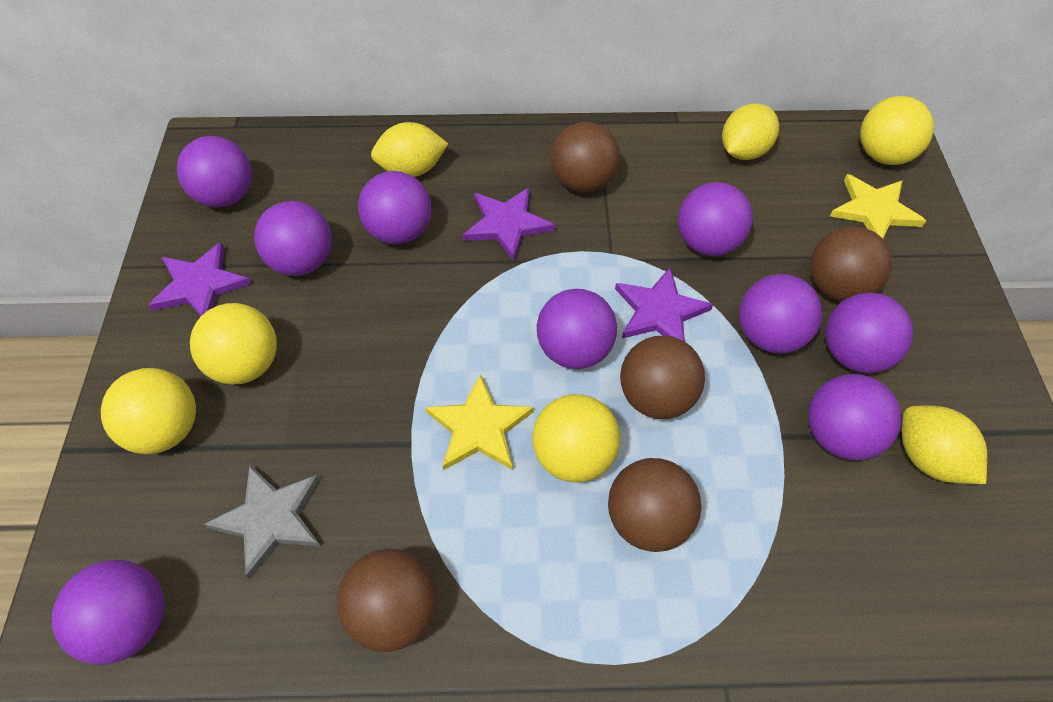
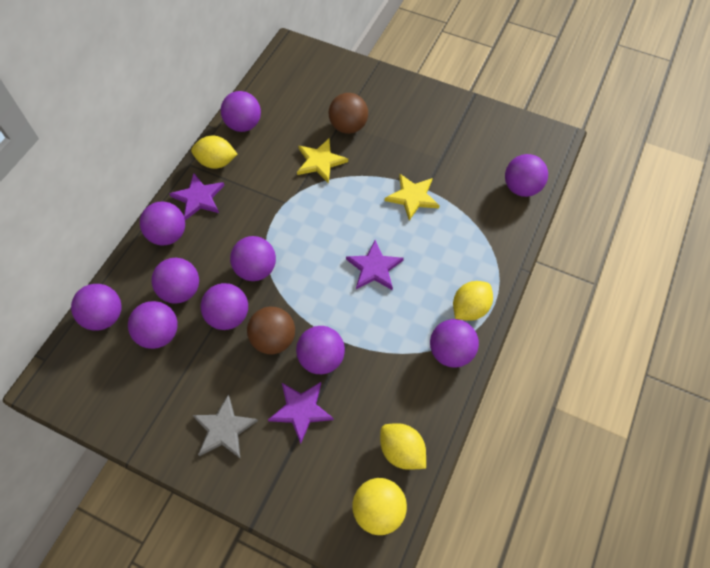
brown ball: [337,548,437,652] [551,122,620,193] [608,458,701,552] [620,335,705,419] [810,226,892,302] = 5 -> [247,307,295,354] [329,93,368,134] = 2
purple ball: [52,560,165,665] [177,136,252,208] [254,201,332,276] [358,171,431,244] [537,289,617,369] [678,182,753,256] [739,274,822,353] [808,374,901,460] [825,293,913,373] = 9 -> [71,284,121,331] [128,301,178,349] [140,202,185,246] [151,258,199,304] [200,283,248,330] [221,91,261,132] [230,236,276,281] [296,326,345,374] [430,319,479,368] [505,154,548,197] = 10
yellow ball: [101,368,196,454] [190,303,277,385] [532,394,620,483] [860,96,934,165] = 4 -> [352,478,407,535] = 1

